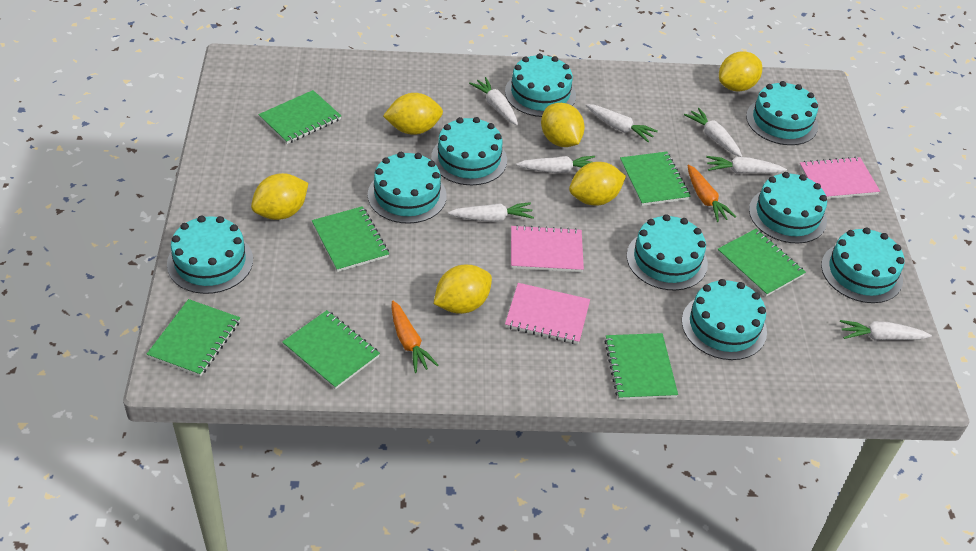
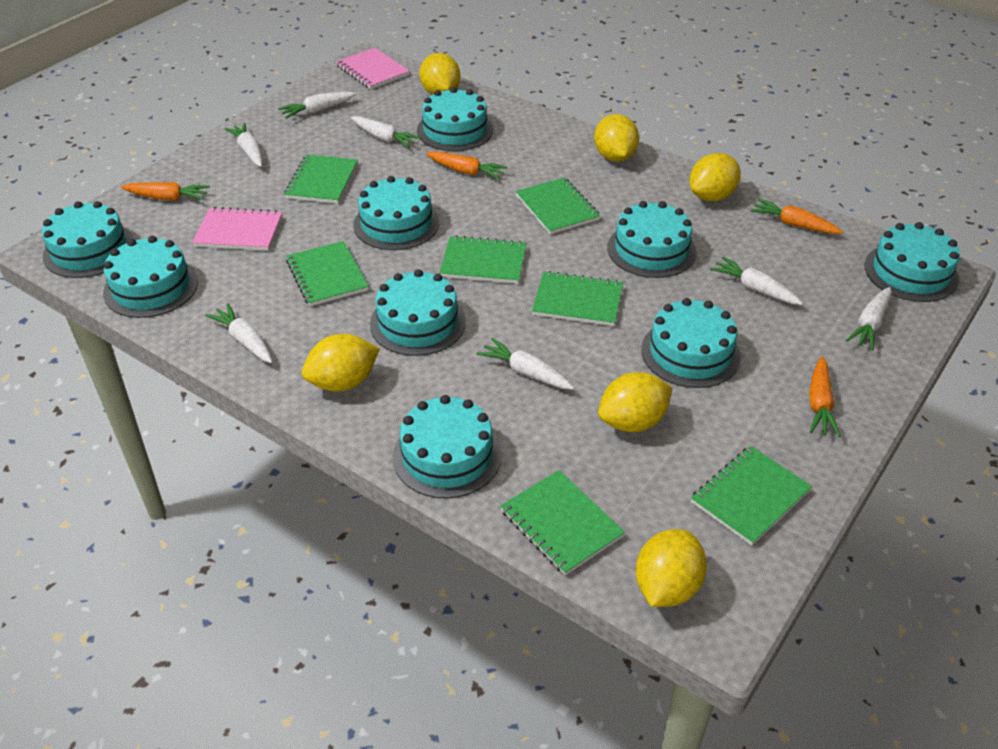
orange carrot: [392,301,438,373] [687,164,736,222] = 2 -> [121,182,210,201] [426,151,508,180] [751,199,843,234] [809,356,841,437] = 4
pink notebook: [505,283,590,344] [511,225,584,272] [799,157,880,199] = 3 -> [192,207,282,251] [336,48,410,90] = 2

